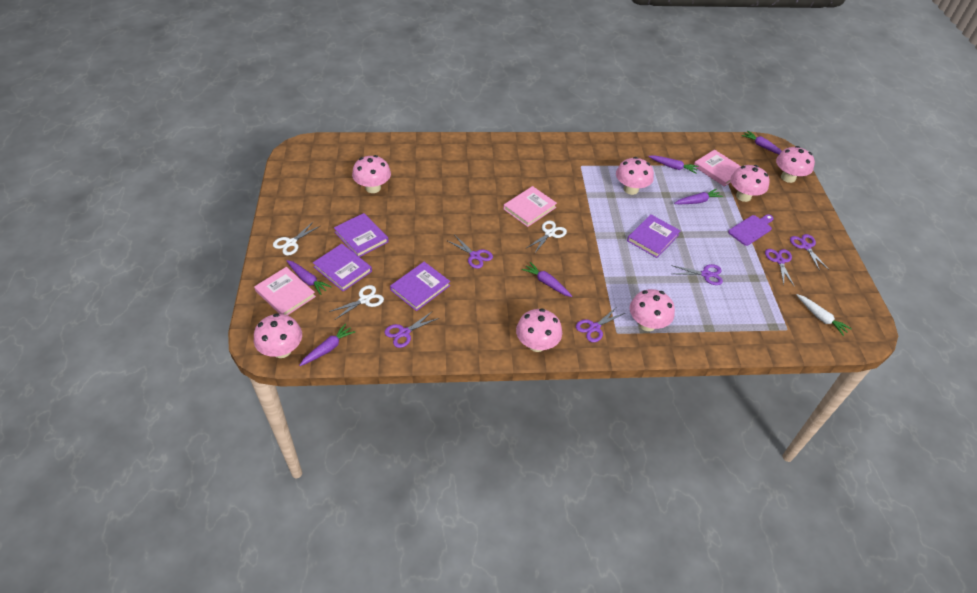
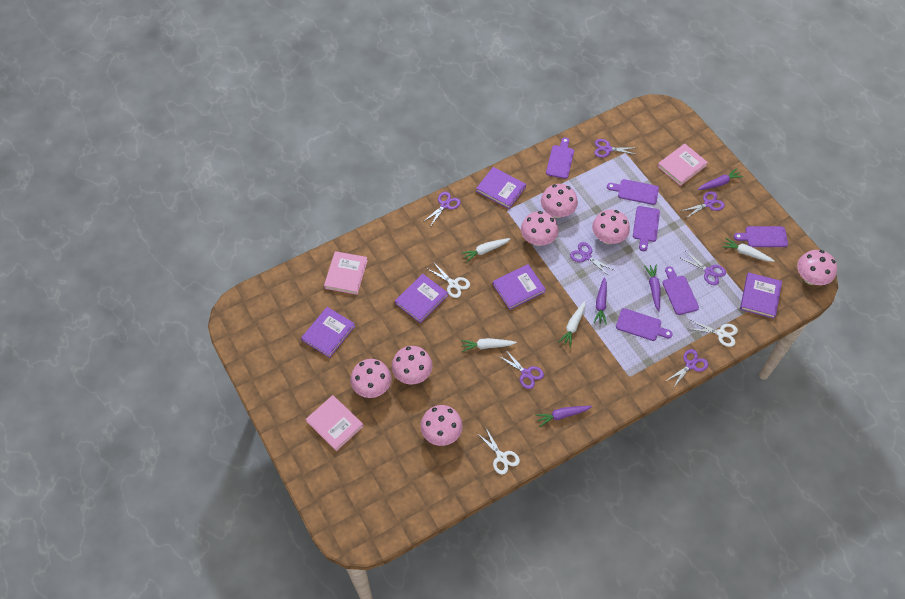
purple book: [313,244,372,291] [334,213,389,257] [390,262,450,311] [627,215,681,258] = 4 -> [301,307,355,358] [395,274,448,323] [476,167,526,209] [493,264,546,310] [740,272,782,319] = 5
purple carrot: [287,260,331,295] [299,324,355,366] [522,262,572,297] [648,155,699,174] [674,189,723,204] [742,131,782,155] = 6 -> [535,406,592,427] [593,277,607,324] [644,265,660,311] [697,168,743,190] = 4
purple cutting board: [728,215,774,246] = 1 -> [546,137,574,179] [607,179,659,205] [616,308,673,341] [633,206,660,251] [663,267,699,315] [734,226,788,247] = 6
purple scissors: [385,311,439,348] [448,236,493,269] [576,308,625,342] [671,264,723,285] [765,249,795,287] [790,234,829,271] = 6 -> [423,191,461,227] [499,349,544,389] [570,242,614,277] [594,139,638,158] [666,349,708,388] [679,252,726,285] [682,191,725,219] = 7
white carrot: [797,294,852,336] = 1 -> [461,238,510,262] [461,338,517,352] [559,301,585,347] [722,238,774,262] = 4

